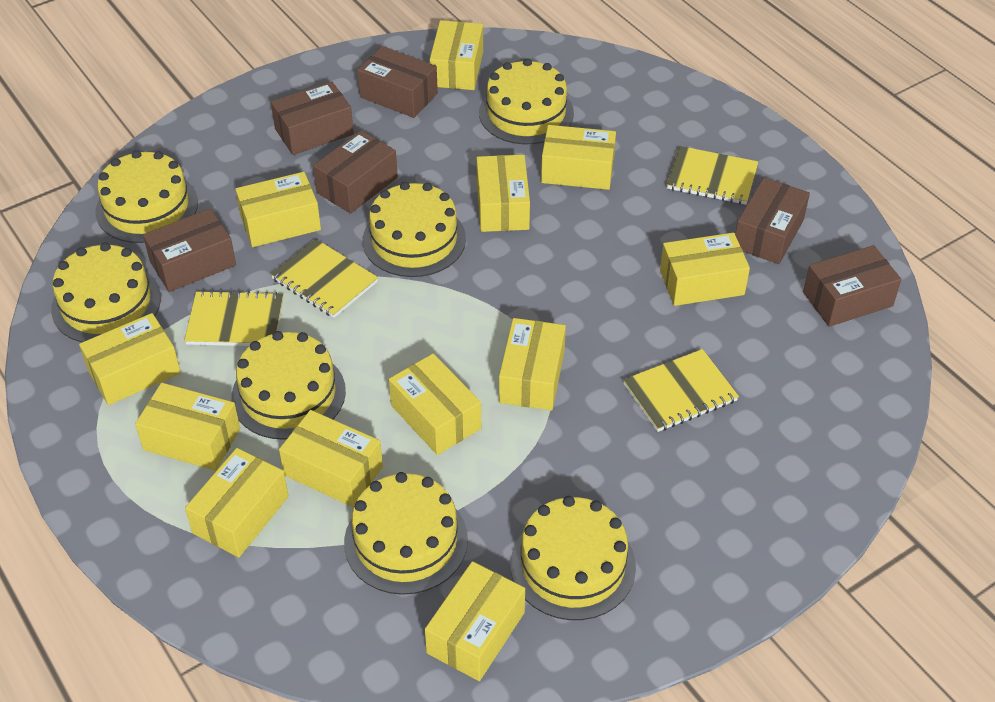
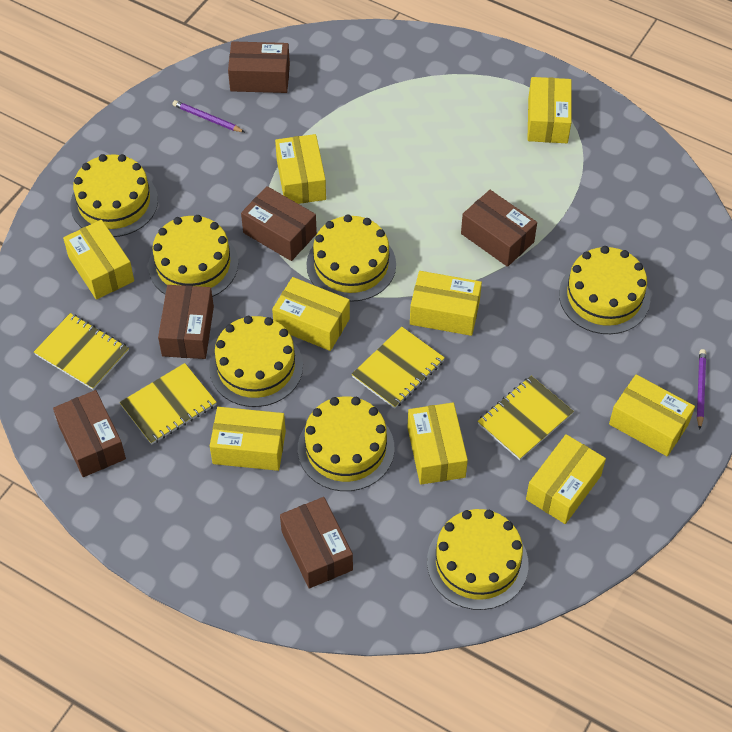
purple pencil: none = 0 -> [172,100,245,132] [697,349,706,429] = 2
yellow box: [79,313,181,405] [135,383,240,471] [185,448,289,557] [235,172,321,247] [279,410,383,507] [389,354,481,455] [425,561,525,681] [430,20,483,90] [476,155,530,232] [499,318,566,410] [541,125,616,190] [660,233,750,306] = 12 -> [63,220,134,300] [210,407,286,471] [272,277,350,351] [275,134,326,204] [407,403,468,485] [410,271,482,336] [526,434,606,524] [528,77,571,143] [609,374,695,457] = 9

